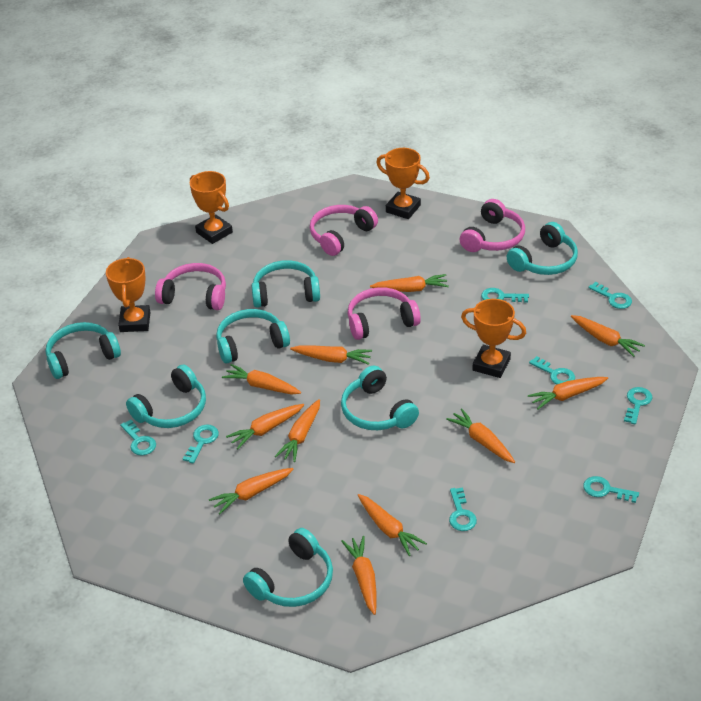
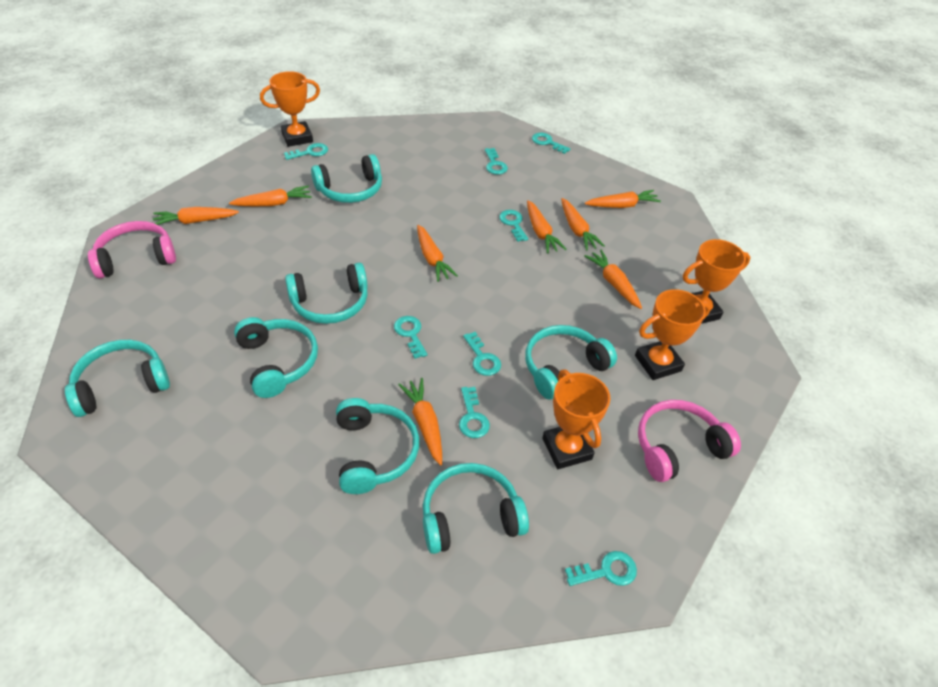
orange carrot: [209,468,294,514] [222,364,301,394] [226,404,304,449] [275,399,320,462] [290,345,372,365] [341,536,377,615] [358,494,427,556] [370,274,449,292] [446,408,515,463] [528,377,608,410] [571,315,645,357] = 11 -> [153,207,239,225] [229,186,312,206] [398,378,442,466] [417,225,458,282] [527,200,566,253] [561,198,605,251] [584,250,642,309] [585,190,661,208] = 8
pink headphones: [155,263,226,310] [310,205,378,256] [347,287,421,340] [460,199,525,252] = 4 -> [88,221,176,278] [638,400,741,482] = 2

